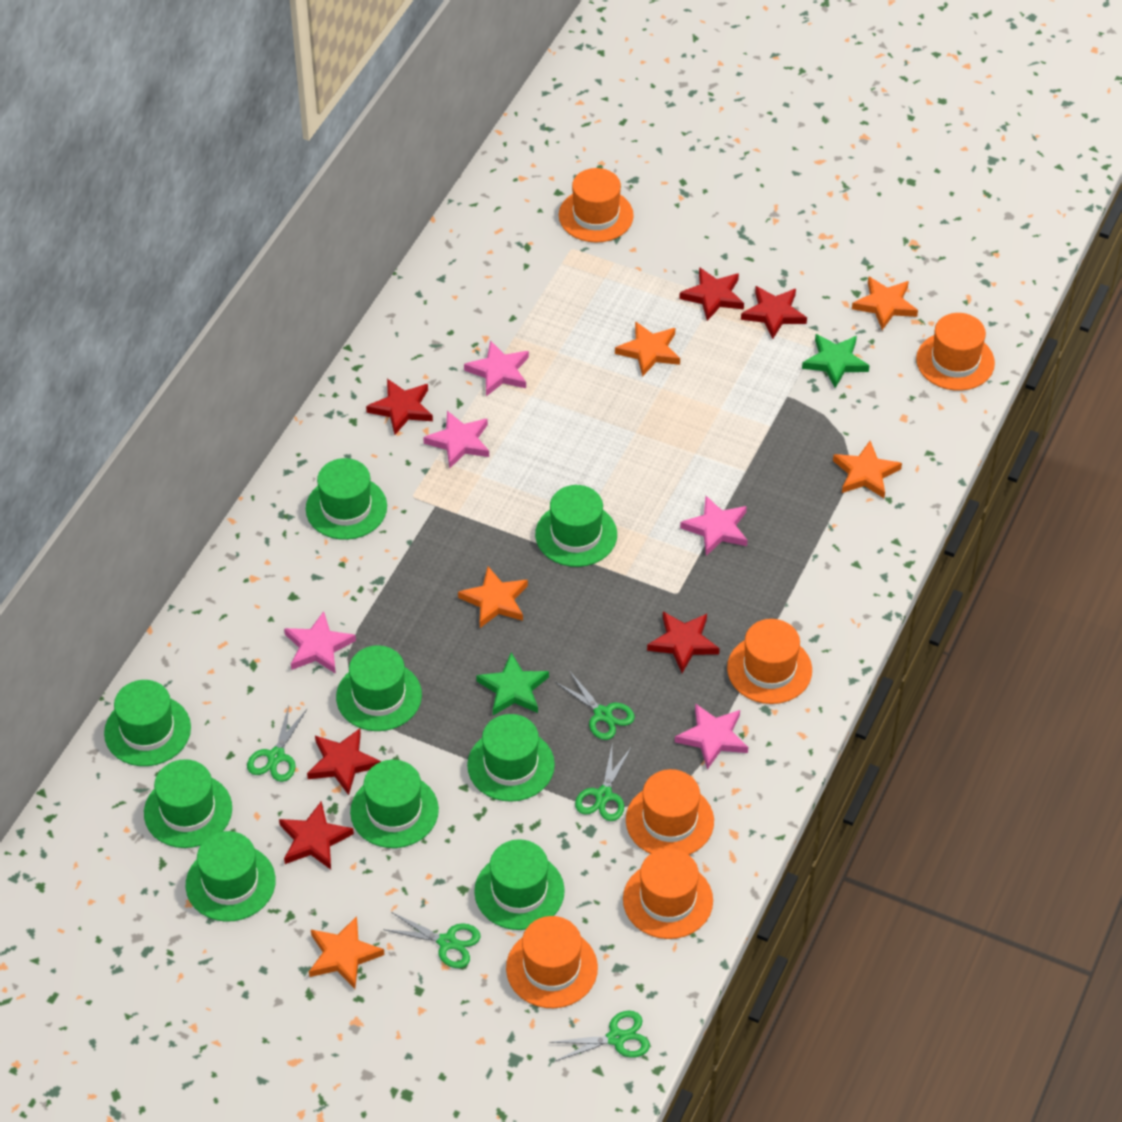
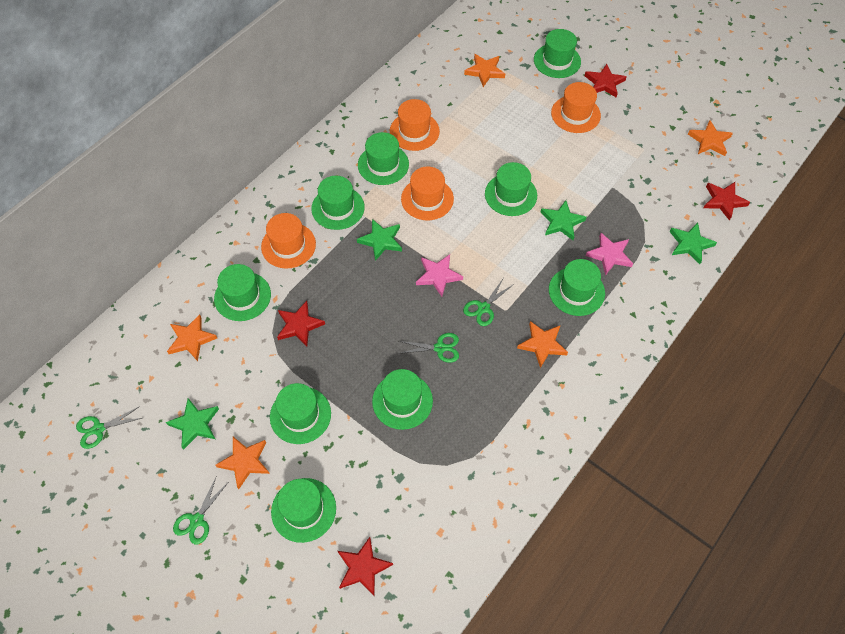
green scissors: [247,706,307,782] [383,912,481,968] [549,1011,650,1062] [554,672,635,740] [575,746,632,821] = 5 -> [76,406,142,449] [173,478,228,544] [398,333,459,363] [463,279,514,326] = 4
green star: [476,653,549,715] [802,334,870,388] = 2 -> [166,398,219,450] [357,219,402,261] [540,200,586,240] [669,223,717,264] = 4
orange hat: [506,916,598,1008] [559,168,634,243] [623,848,713,939] [626,769,714,855] [727,619,812,704] [916,313,995,391] = 6 -> [261,213,316,269] [390,99,440,151] [401,167,454,220] [551,82,601,133] = 4
pink star: [284,611,356,674] [423,411,489,468] [464,340,529,396] [675,703,748,770] [680,496,747,556] = 5 -> [416,254,463,297] [586,233,633,275] = 2
red star: [279,802,354,870] [307,728,381,795] [366,379,433,435] [647,612,720,673] [679,267,744,321] [741,286,807,339] = 6 -> [277,301,325,346] [338,537,393,597] [585,64,627,97] [704,182,750,221] = 4

